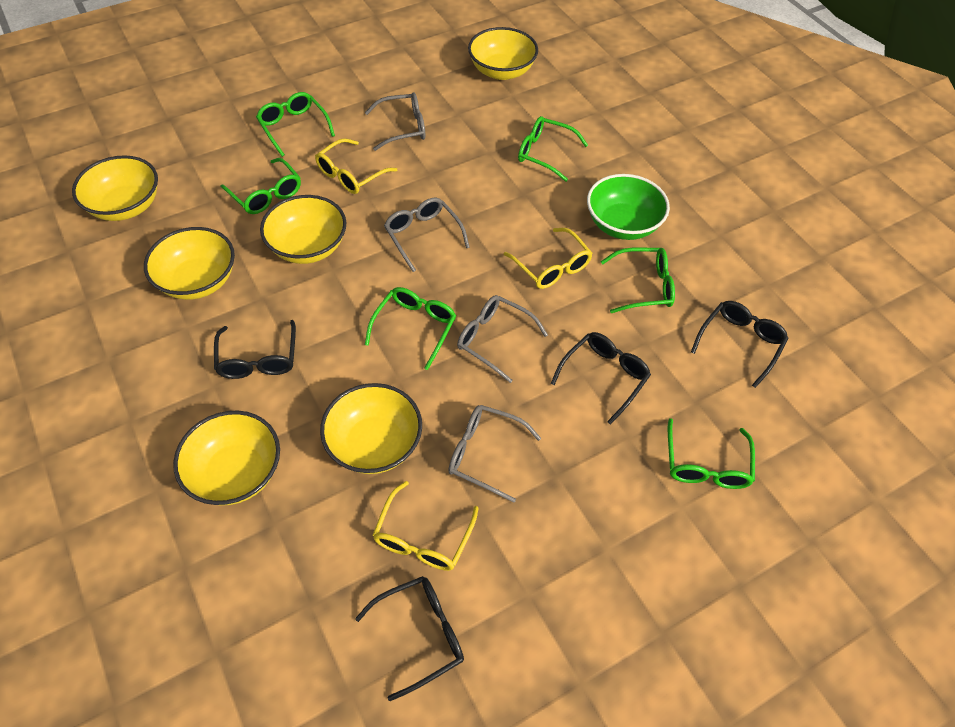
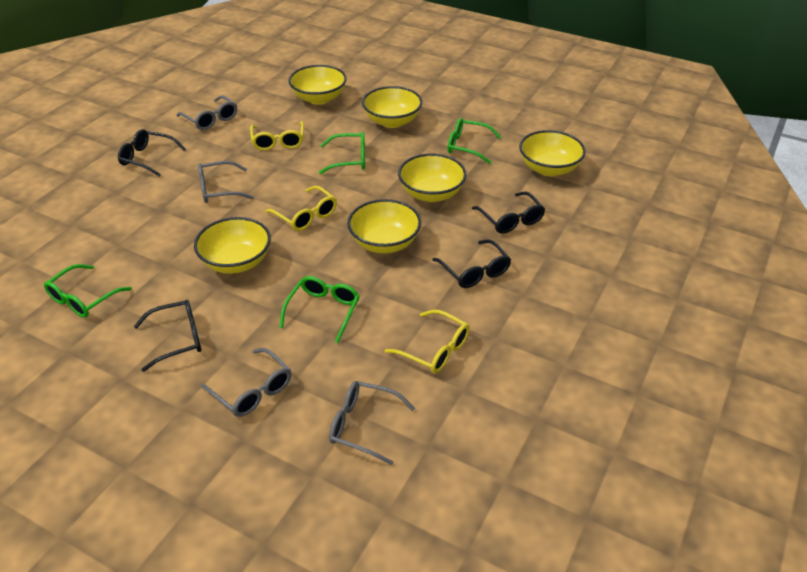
green bowl: [587,174,670,240] = 1 -> none = 0
green glasses: [221,158,301,214] [256,92,335,157] [365,287,456,370] [518,116,588,182] [601,248,675,313] [668,418,755,489] = 6 -> [44,264,132,318] [279,276,360,343] [319,132,365,174] [448,118,502,164] = 4

